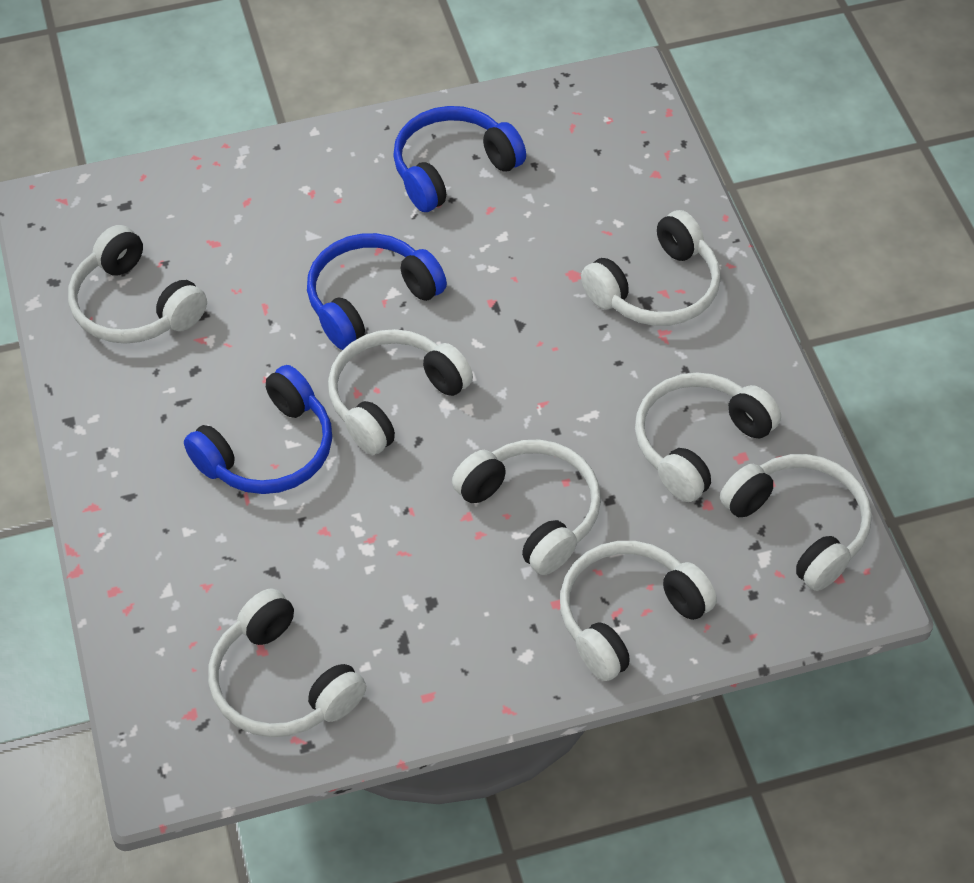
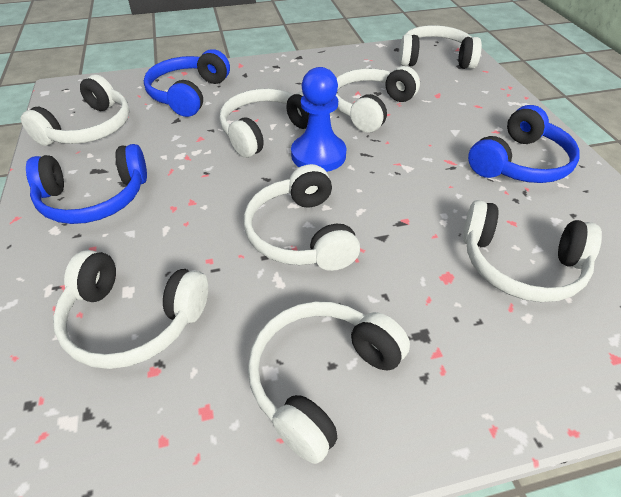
blue pawn: none = 0 -> [291,67,346,172] = 1

